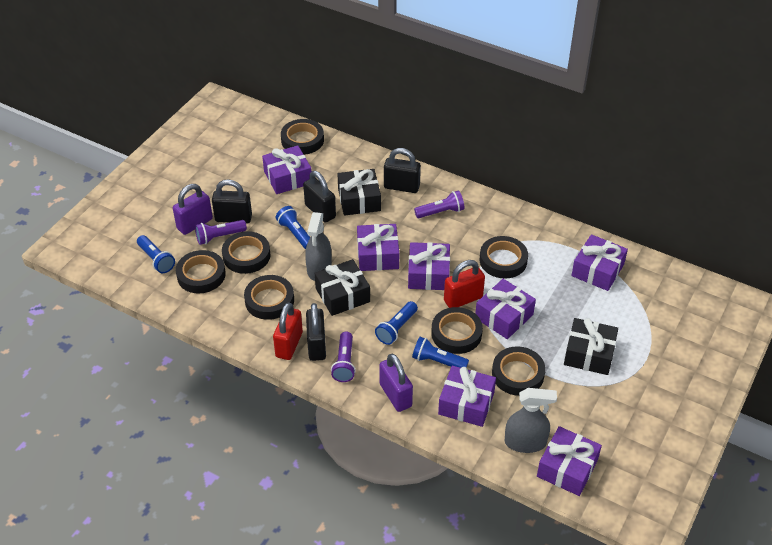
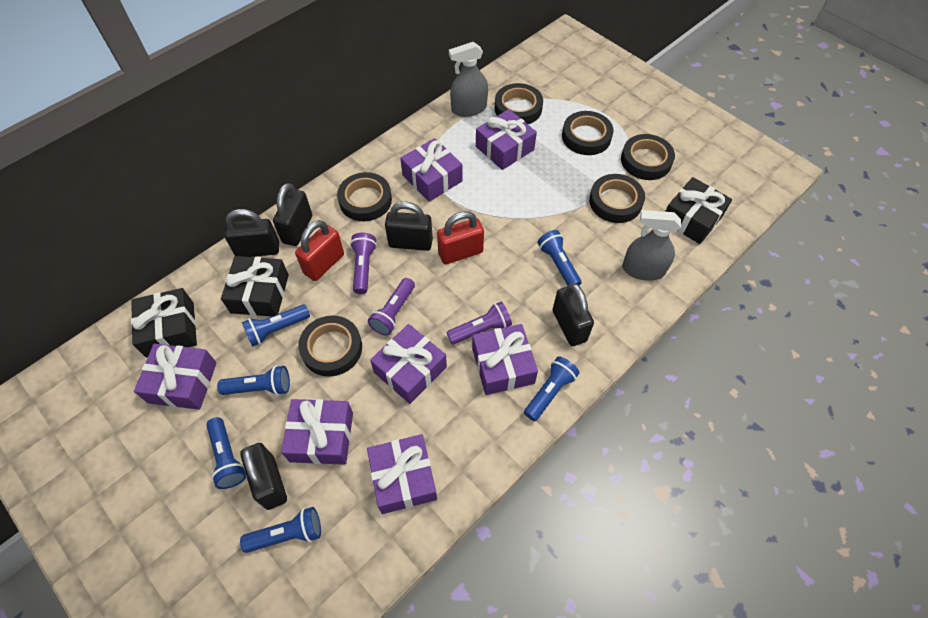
black padlock: [212,179,252,223] [303,171,336,223] [306,303,326,361] [384,148,421,193] = 4 -> [224,209,279,257] [240,443,287,510] [273,183,312,246] [385,202,433,251] [552,283,594,346] = 5
black tape: [176,250,226,293] [222,231,270,274] [244,275,294,320] [281,119,324,155] [431,307,483,354] [480,236,528,278] [492,346,545,396] = 7 -> [298,316,362,377] [337,172,392,221] [495,83,543,124] [562,111,613,155] [589,174,645,223] [621,134,675,180] = 6
blue flashlight: [137,235,175,273] [276,206,310,249] [375,301,418,345] [412,337,469,368] = 4 -> [206,417,246,489] [217,366,290,396] [240,507,321,553] [242,304,310,347] [524,356,580,421] [537,230,581,286] = 6
purple padlock: [173,184,213,235] [379,354,413,412] = 2 -> none = 0

